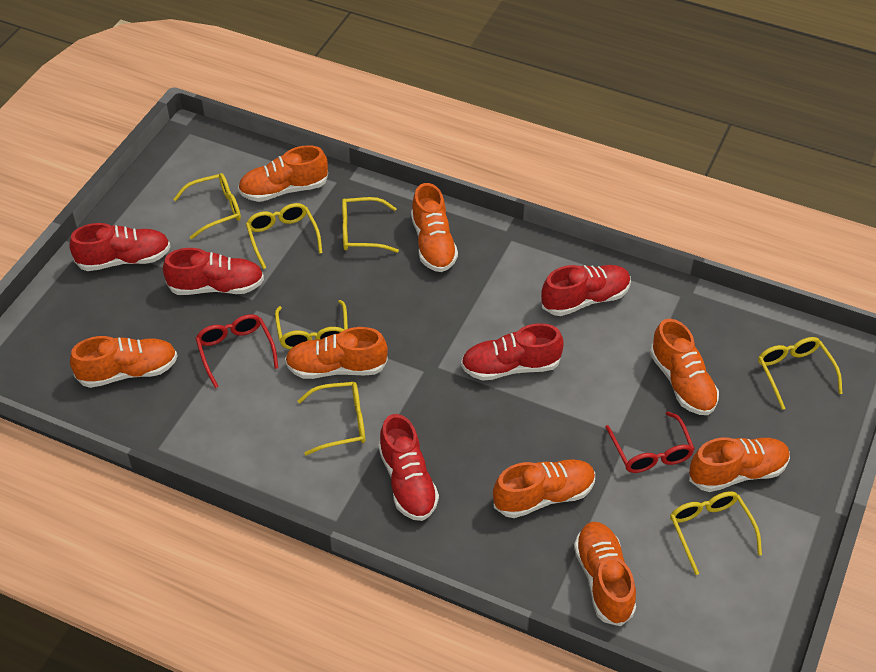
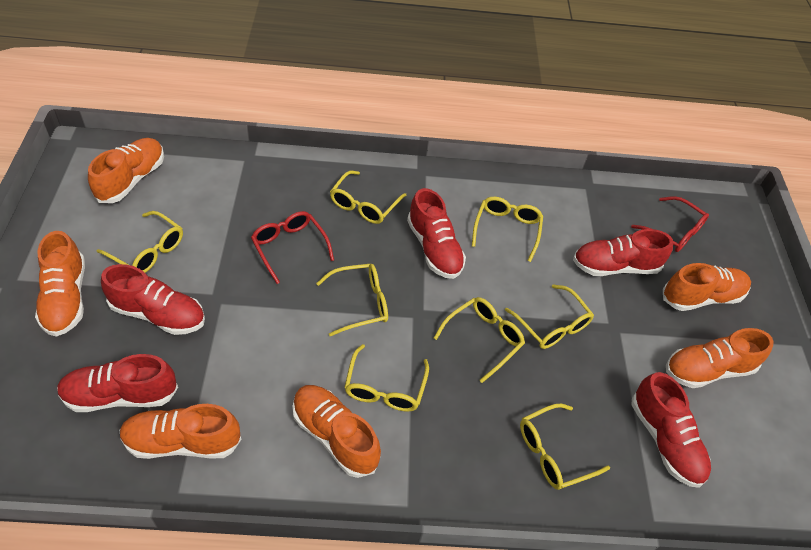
orange shoe: [70,336,177,388] [238,145,328,202] [285,327,388,379] [411,183,458,272] [493,459,595,518] [574,522,636,626] [650,319,719,415] [689,438,790,492] = 8 -> [35,231,85,337] [88,138,164,203] [120,404,242,459] [292,385,381,478] [663,263,751,311] [666,328,774,388] = 6
yellow glasses: [173,173,241,239] [246,203,322,269] [275,300,348,349] [298,382,365,455] [342,197,399,253] [670,491,762,575] [758,337,843,410] = 7 -> [97,211,183,273] [316,264,388,336] [330,171,406,224] [345,344,429,412] [434,297,525,383] [472,197,543,262] [505,284,594,349] [520,404,610,490] = 8

